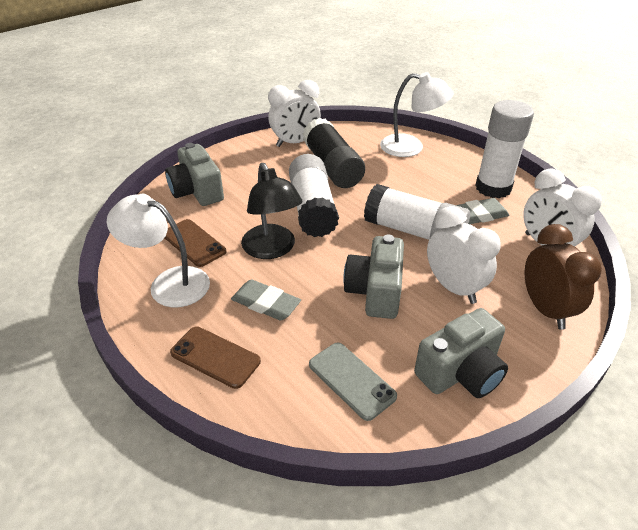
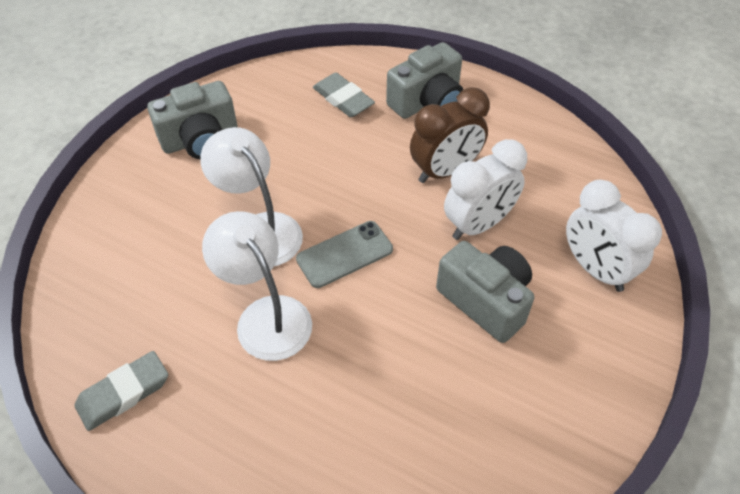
black glue stick: [303,118,365,188] = 1 -> none = 0
black lamp: [241,163,302,259] = 1 -> none = 0
brown phone: [165,219,226,267] [170,326,261,389] = 2 -> none = 0
white clock: [268,80,321,147] [427,206,501,304] [523,168,602,247] = 3 -> [444,139,527,240] [566,180,662,292] = 2
white glue stick: [289,154,339,237] [364,184,470,240] [475,100,534,198] = 3 -> none = 0

